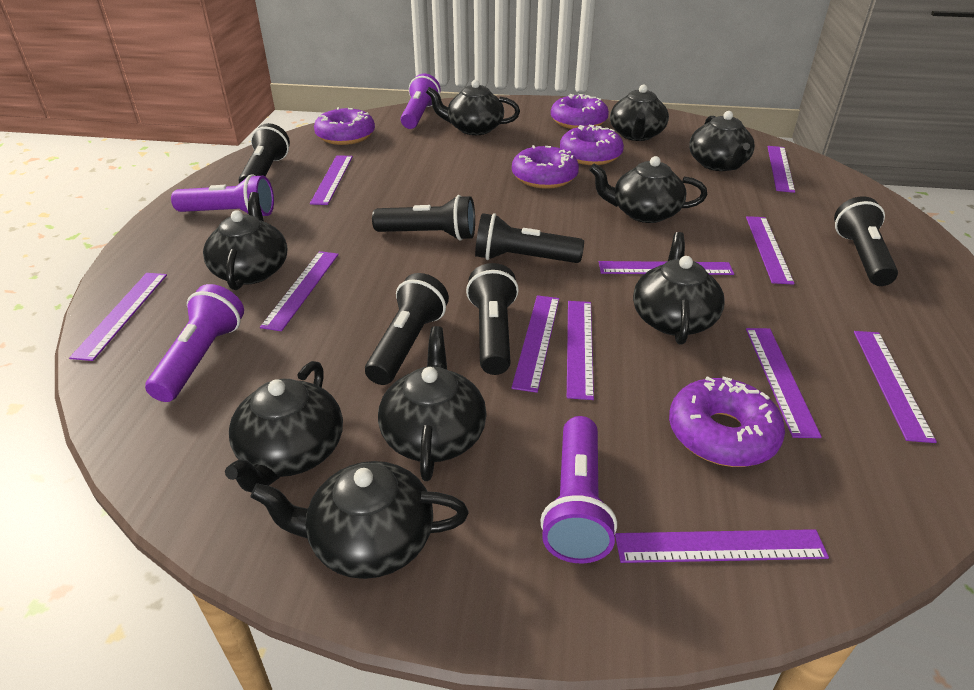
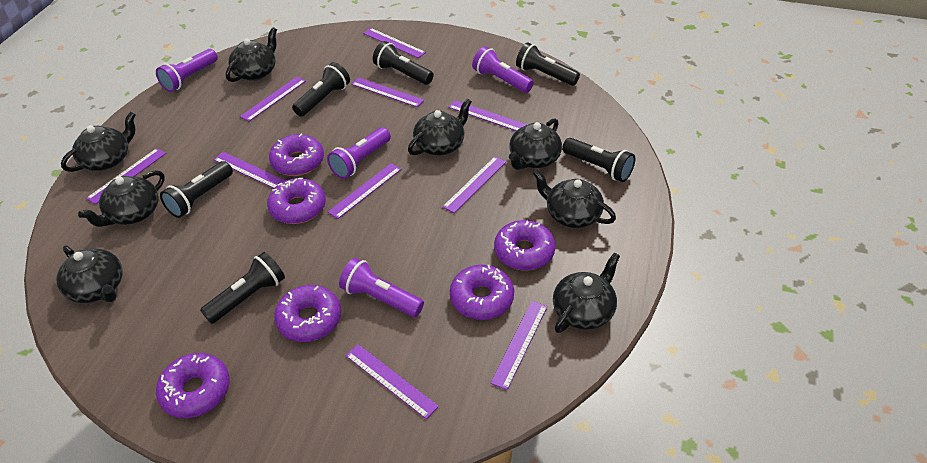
black teapot: [203,192,288,290] [225,361,343,492] [251,461,469,579] [378,326,487,481] [426,80,520,135] [589,156,707,223] [610,84,669,141] [633,232,725,345] [689,111,755,171] = 9 -> [56,245,123,303] [61,112,136,172] [78,170,165,227] [226,27,277,82] [408,98,472,155] [509,118,562,170] [533,169,616,228] [553,253,620,333] = 8
purple donut: [314,107,375,145] [512,145,579,189] [551,94,609,129] [560,125,624,165] [669,376,785,467] = 5 -> [156,353,230,418] [267,178,326,224] [269,133,324,176] [274,285,341,342] [450,265,514,320] [494,220,556,271] = 6
purple ruler: [69,273,167,361] [260,251,339,331] [310,155,353,205] [511,295,559,393] [567,301,594,400] [599,261,734,275] [615,529,829,563] [746,216,795,285] [746,328,822,438] [767,146,795,193] [854,331,937,443] = 11 -> [86,148,166,204] [213,152,286,188] [240,77,306,121] [328,163,401,219] [345,344,439,419] [351,77,424,107] [363,28,426,58] [442,156,506,213] [448,100,527,131] [491,301,547,390] = 10

